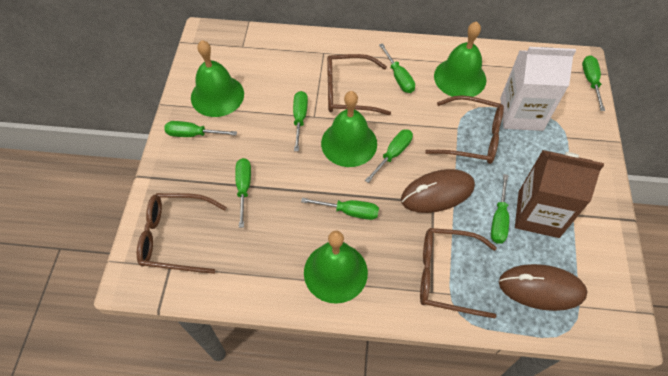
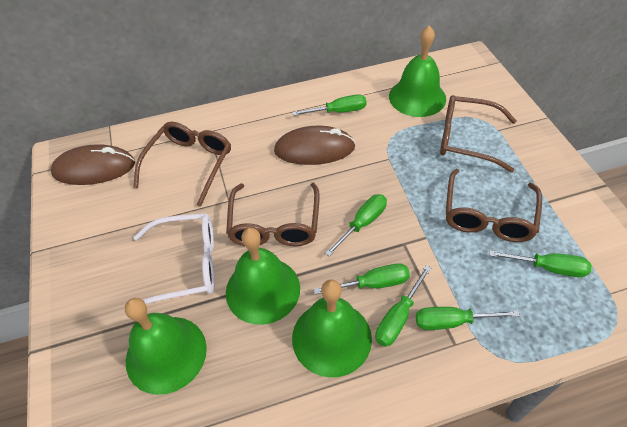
brown carton: [515,150,604,238] = 1 -> none = 0
green screwdriver: [164,121,237,137] [235,158,251,228] [293,91,308,151] [301,198,379,220] [365,129,413,183] [379,43,415,93] [491,174,509,244] [582,55,605,111] = 8 -> [292,94,367,116] [313,263,410,294] [325,194,387,257] [375,265,431,347] [416,307,520,330] [489,251,592,277] = 6
white carton: [500,47,576,131] = 1 -> none = 0
white glasses: none = 0 -> [133,213,215,304] = 1

